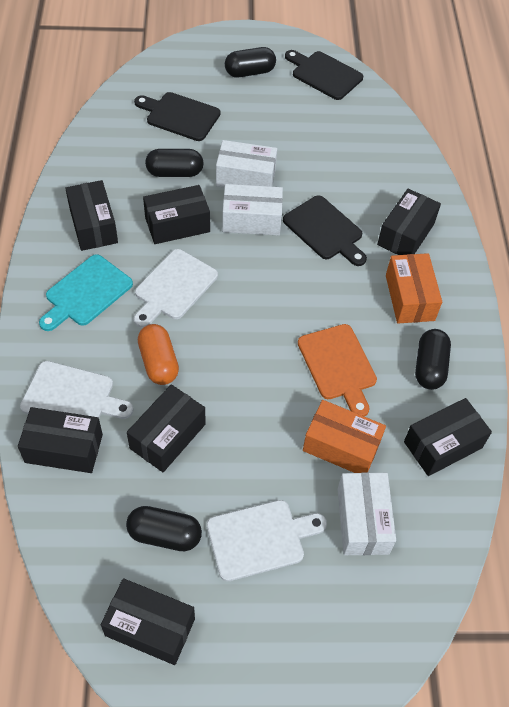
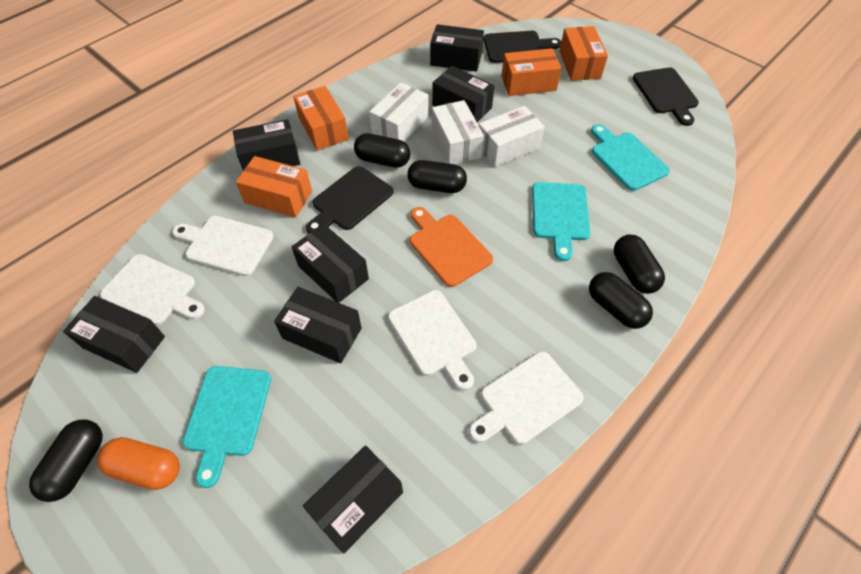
black capsule: [126,506,202,551] [145,149,204,177] [225,47,276,78] [415,329,451,390] = 4 -> [29,419,103,502] [354,133,410,168] [407,160,467,193] [589,272,653,329] [614,234,665,294] = 5
orange box: [303,400,386,473] [386,253,442,324] = 2 -> [236,156,312,218] [293,86,349,151] [501,48,562,96] [559,26,608,81] = 4
turquoise cutting board: [39,254,133,331] = 1 -> [183,366,271,488] [532,182,590,261] [591,124,670,191] = 3
white cutting board: [20,361,133,419] [134,249,218,328] [207,500,327,581] = 3 -> [100,254,205,325] [172,216,274,276] [388,290,476,390] [469,351,584,445] = 4

